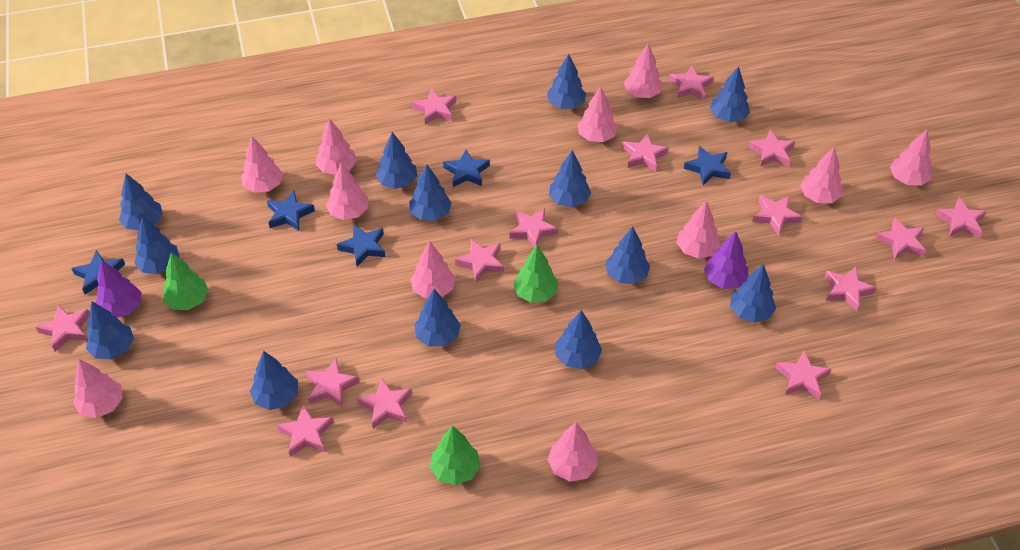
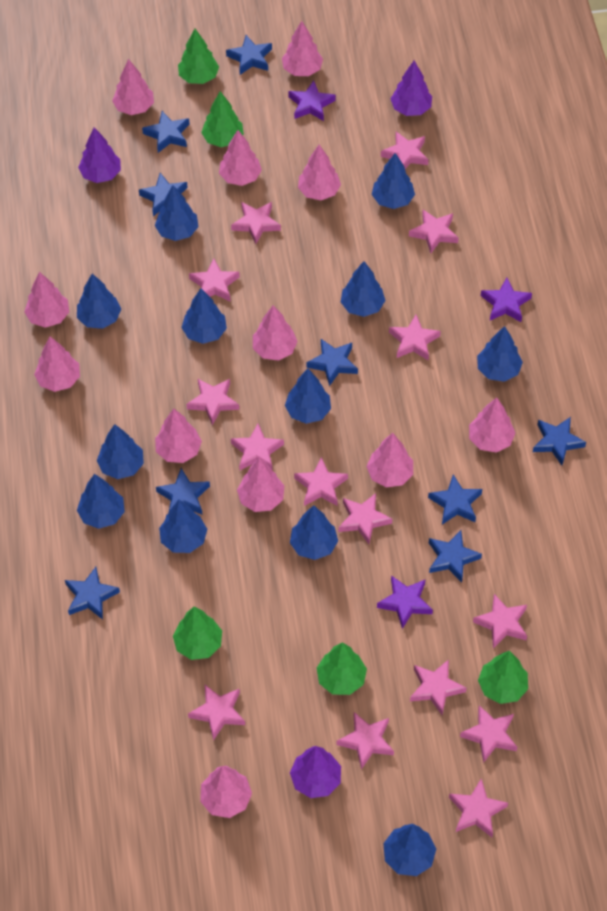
blue star: [71,250,125,295] [267,191,315,231] [337,225,386,267] [443,149,490,187] [684,146,731,185] = 5 -> [65,567,120,620] [139,173,188,216] [142,111,190,153] [156,468,210,515] [226,35,272,75] [306,339,358,386] [428,475,482,524] [429,530,482,582] [533,417,586,465] = 9
blue tree: [86,301,134,359] [119,174,163,230] [134,217,179,274] [250,351,298,410] [376,132,417,189] [409,164,452,221] [414,289,461,346] [547,54,586,109] [549,150,591,207] [556,310,602,369] [606,226,650,284] [710,66,750,122] [730,264,776,323] = 13 -> [77,274,121,329] [77,474,125,529] [97,424,144,479] [155,185,199,241] [159,500,207,553] [181,288,227,344] [285,369,331,424] [290,505,338,560] [341,261,386,317] [372,153,415,209] [383,824,436,876] [477,326,523,382] = 12
green tree: [163,252,208,310] [430,426,481,485] [513,245,558,303] = 3 -> [173,607,222,660] [178,29,219,84] [201,91,244,147] [317,642,367,695] [478,651,528,704] = 5
pink tree: [73,359,123,418] [241,136,283,193] [315,118,357,175] [326,163,368,220] [410,241,455,299] [547,422,598,482] [577,86,618,142] [624,43,663,98] [676,201,720,259] [800,147,842,203] [890,130,932,186] = 11 -> [24,272,69,328] [34,336,80,392] [112,59,154,115] [155,409,202,463] [200,766,252,818] [219,130,262,186] [237,458,284,512] [253,305,298,361] [282,21,323,76] [298,145,341,200] [366,433,413,487] [469,397,515,453] = 12
purple star: none = 0 -> [288,80,336,121] [377,575,433,629] [481,278,532,322] = 3
purple tree: [95,260,142,318] [704,231,748,289] = 2 -> [78,127,121,183] [290,746,341,798] [390,61,432,116] = 3

